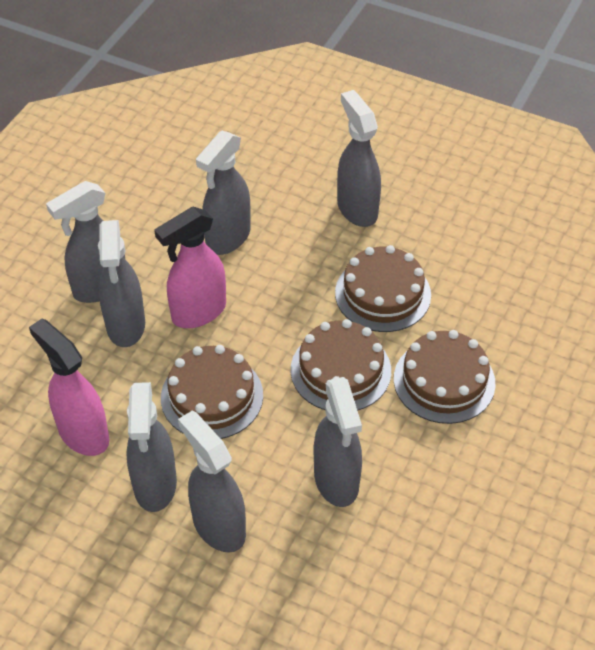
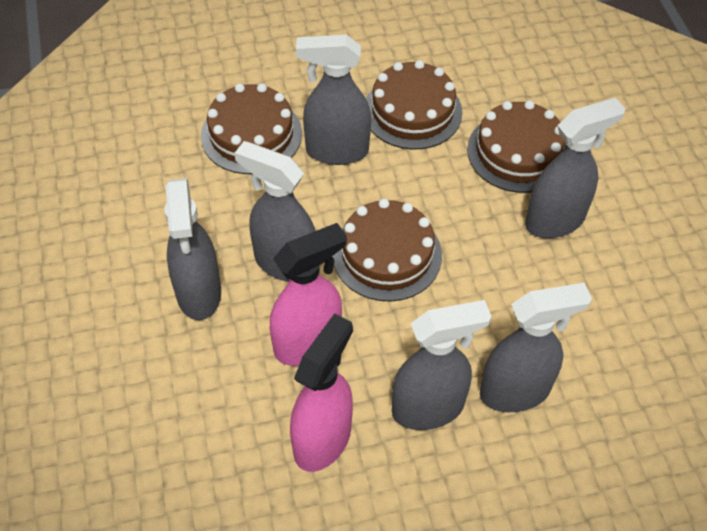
grey spray bottle: [46,181,125,303] [98,220,145,347] [126,382,177,512] [178,411,246,552] [196,131,251,255] [314,377,362,507] [337,90,381,227] = 7 -> [164,178,221,320] [235,141,316,282] [296,35,371,165] [392,300,491,430] [480,283,592,412] [525,98,625,238] = 6

